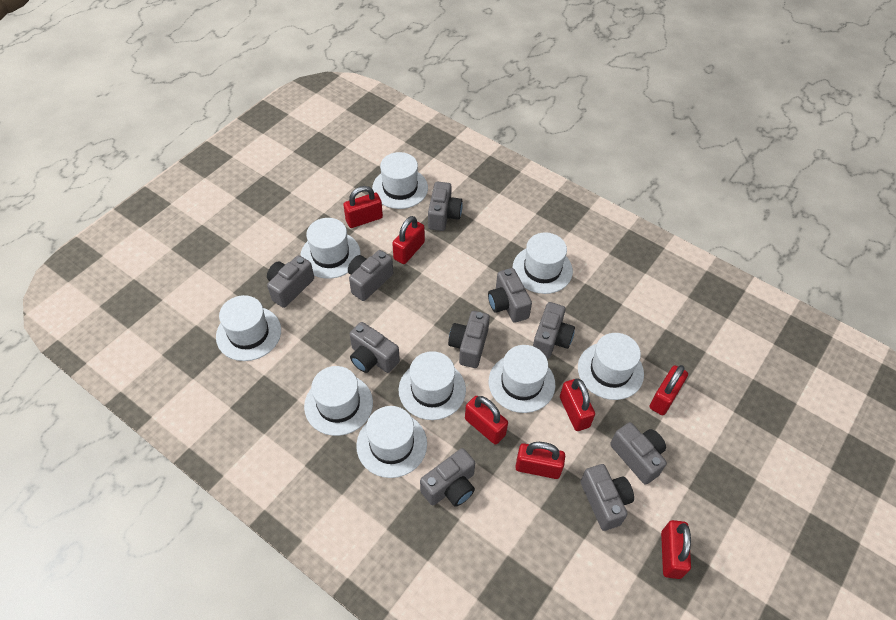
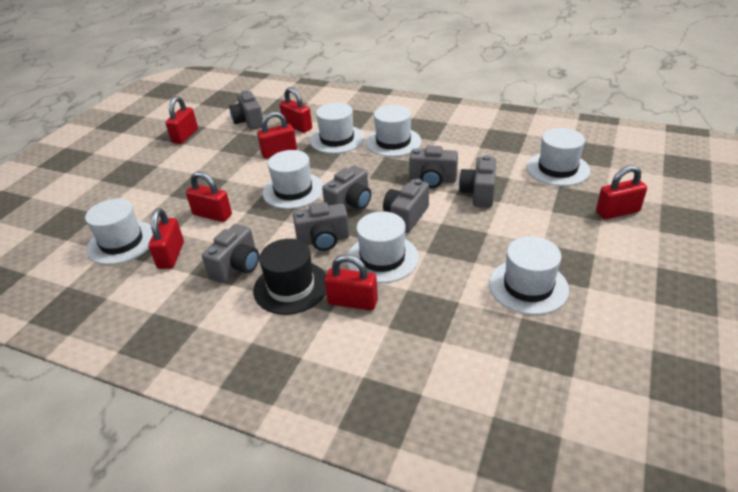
black hat: none = 0 -> [253,239,326,315] = 1
grey camera: [267,255,314,308] [348,250,393,301] [350,322,400,373] [420,448,475,507] [428,182,463,231] [448,311,490,368] [488,268,532,323] [533,302,575,359] [580,464,634,531] [610,422,667,485] = 10 -> [202,224,259,283] [229,90,263,130] [293,202,349,251] [322,166,371,210] [383,179,429,233] [409,145,458,188] [459,155,496,208] = 7
white hat: [216,295,281,361] [300,218,361,279] [304,366,373,436] [356,406,427,478] [372,152,428,209] [398,351,466,420] [489,345,555,413] [513,232,573,294] [578,333,644,400] = 9 -> [85,199,153,265] [263,150,324,209] [310,102,365,154] [347,211,419,283] [366,105,422,157] [489,236,569,315] [526,128,590,186] = 7

